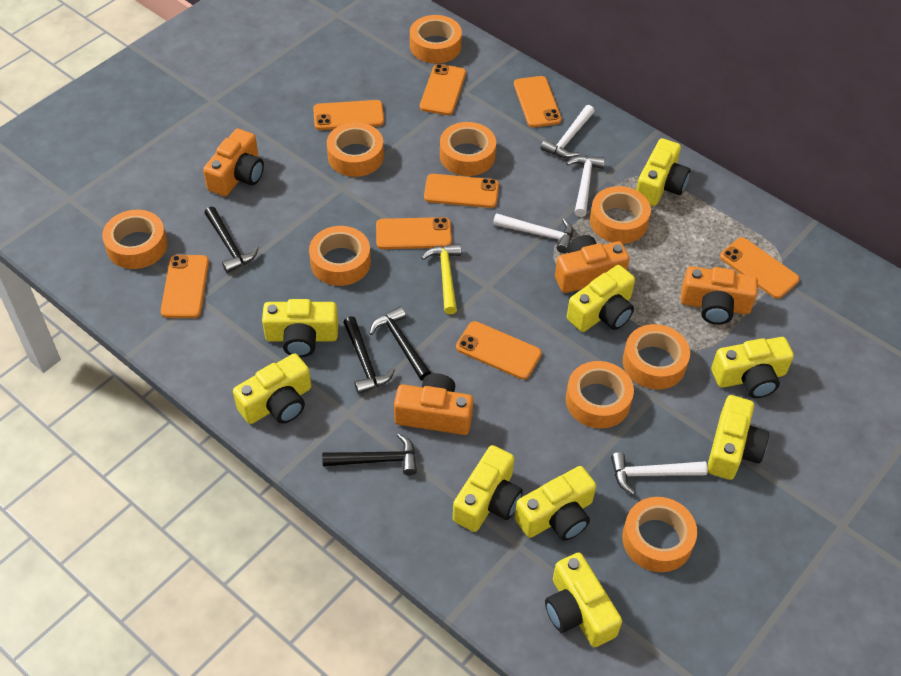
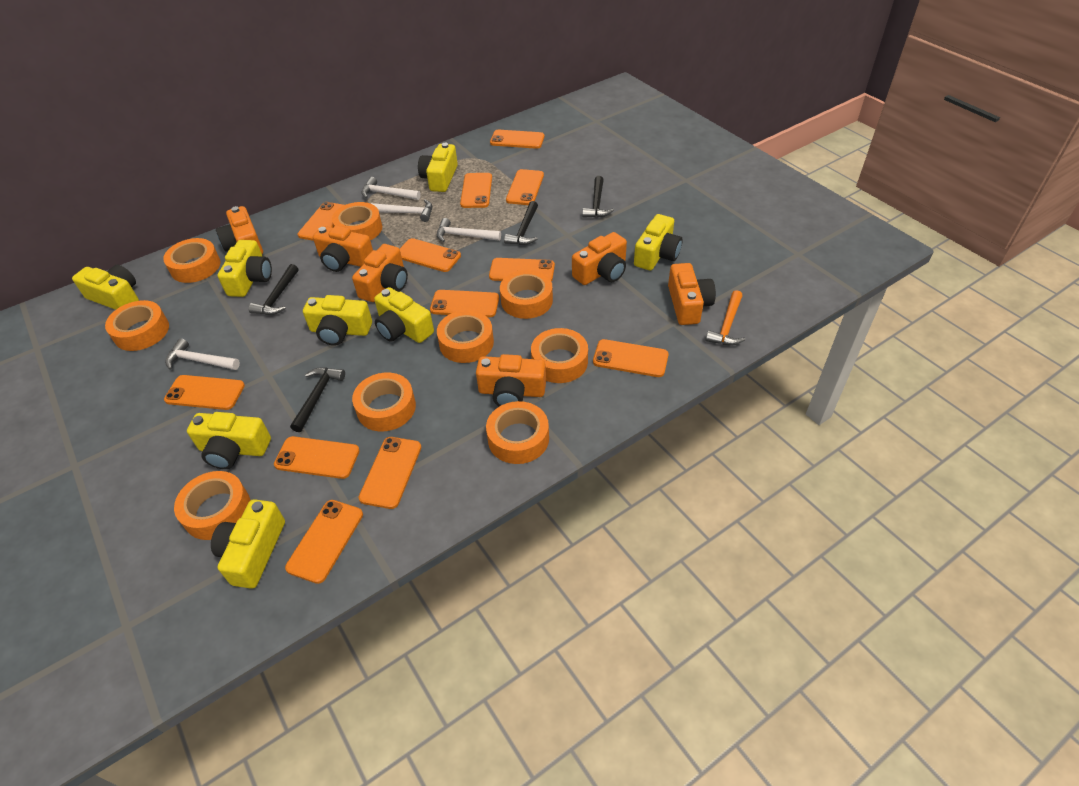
orange camera: [203,129,264,196] [394,373,473,435] [555,235,629,293] [681,266,758,325] = 4 -> [216,206,263,254] [313,225,373,272] [352,244,408,302] [476,354,546,407] [572,232,627,285] [668,263,716,325] = 6
orange hammer: none = 0 -> [706,290,746,346] = 1
orange phone: [161,255,209,318] [313,100,384,130] [376,217,452,249] [420,64,466,115] [424,174,499,208] [456,321,542,379] [514,76,562,128] [720,237,800,299] = 8 -> [164,375,245,410] [274,436,360,479] [285,500,363,584] [298,202,344,241] [358,437,421,509] [400,238,461,272] [430,290,499,317] [460,173,492,208] [489,258,555,282] [490,130,544,149] [506,169,544,205] [593,339,669,377] = 12
yellow camera: [233,353,311,424] [262,299,338,357] [453,445,523,532] [515,466,596,541] [545,553,622,647] [567,265,635,332] [636,138,690,206] [707,395,769,480] [711,337,794,398] = 9 -> [72,265,139,310] [187,412,271,469] [211,499,285,589] [217,240,272,297] [303,295,372,346] [374,287,434,343] [418,143,458,192] [634,214,683,270] = 8
yellow hammer: [421,244,461,314] = 1 -> none = 0

